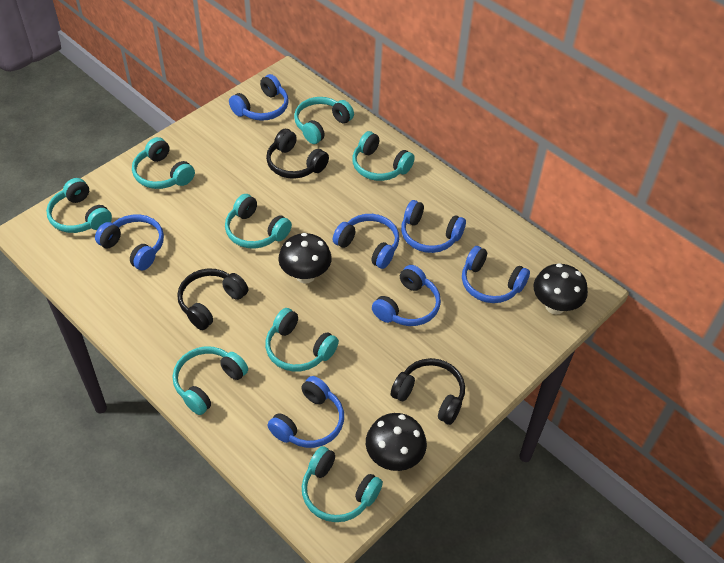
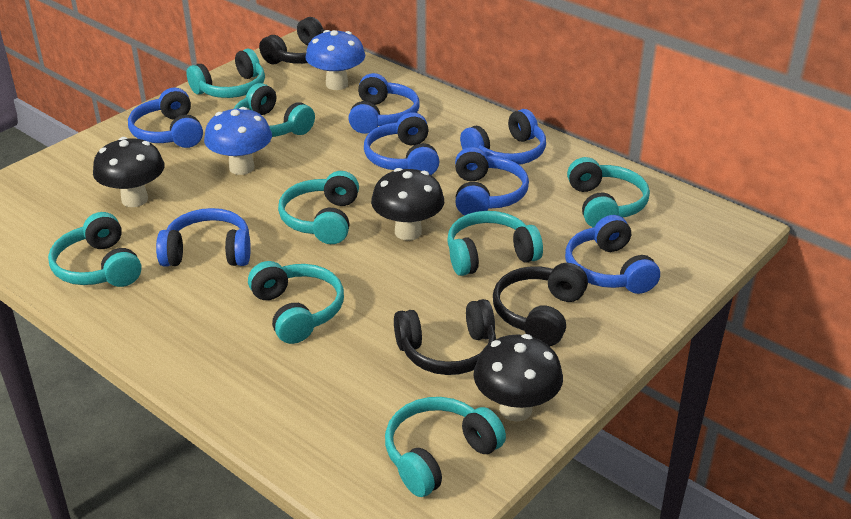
blue mushroom: none = 0 -> [204,107,272,175] [305,30,366,90] = 2

